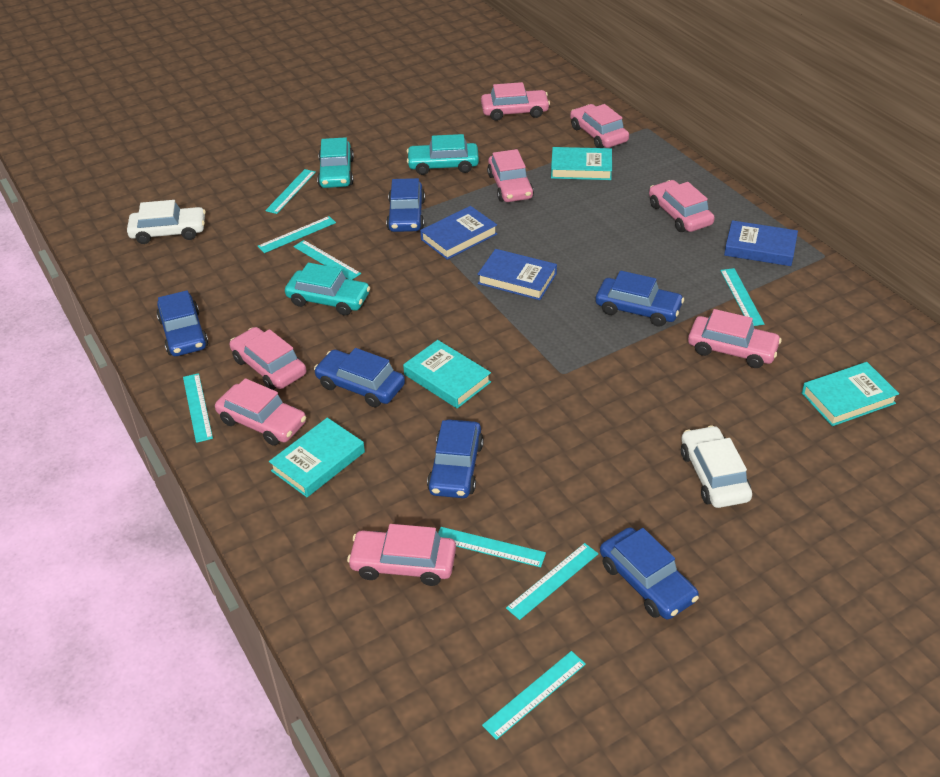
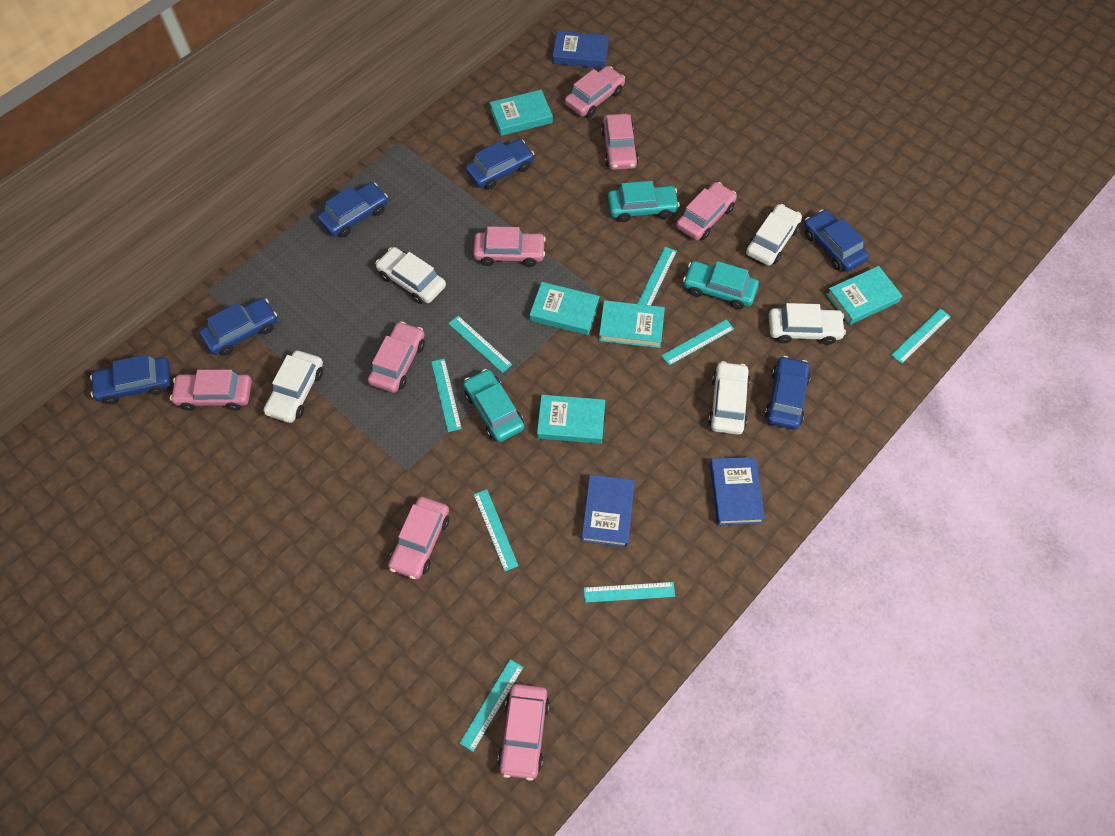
turquoise book: [269,418,365,497] [403,340,491,409] [551,147,612,180] [802,362,899,426] = 4 -> [490,90,553,136] [530,282,600,335] [537,395,605,444] [599,300,665,348] [826,266,902,325] = 5
white car: [127,200,206,244] [681,425,752,508] = 2 -> [264,350,323,423] [376,247,446,304] [708,361,750,435] [746,204,802,266] [769,303,846,345] = 5

